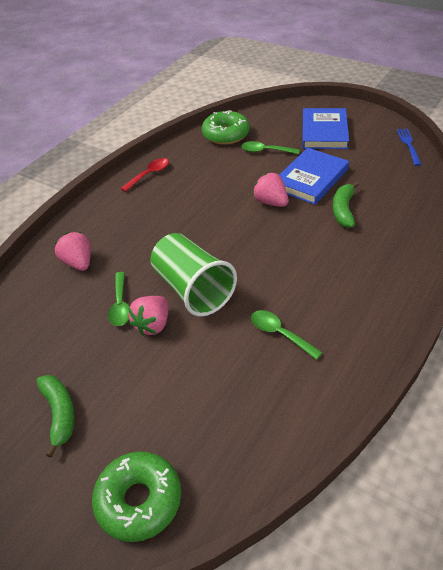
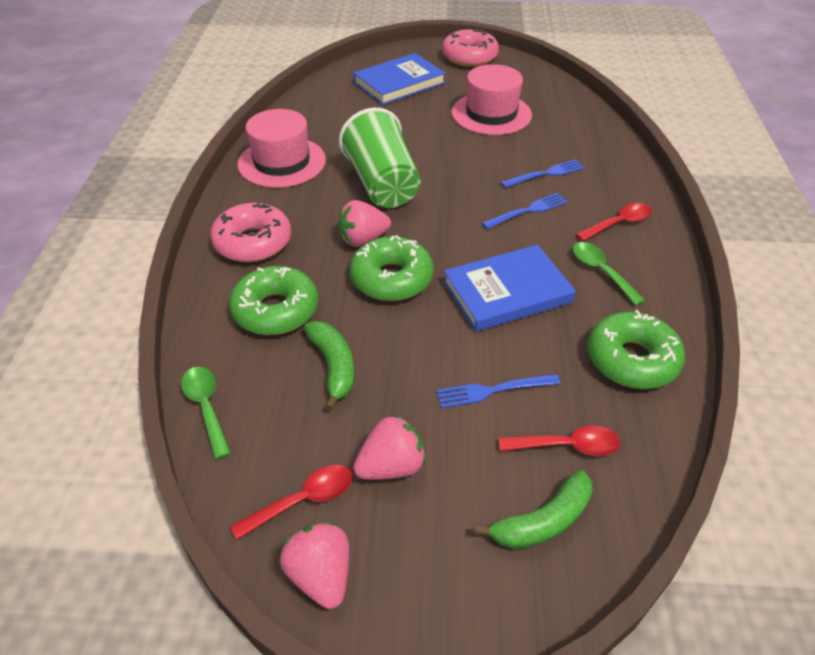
blue fork: [397,129,422,166] = 1 -> [437,374,561,408] [482,193,568,229] [501,159,585,188] = 3
green donut: [92,451,181,542] [202,110,250,145] = 2 -> [229,266,318,335] [350,235,434,301] [587,310,685,389] = 3
green spoon: [108,272,130,326] [241,141,300,154] [251,310,323,360] = 3 -> [181,367,231,459] [573,242,645,306] = 2
pink donut: none = 0 -> [210,201,291,262] [442,28,499,67] = 2
pink hat: none = 0 -> [238,109,326,188] [451,64,532,135] = 2
red spoon: [121,158,169,192] = 1 -> [230,465,353,540] [499,425,621,456] [576,203,652,241] = 3

